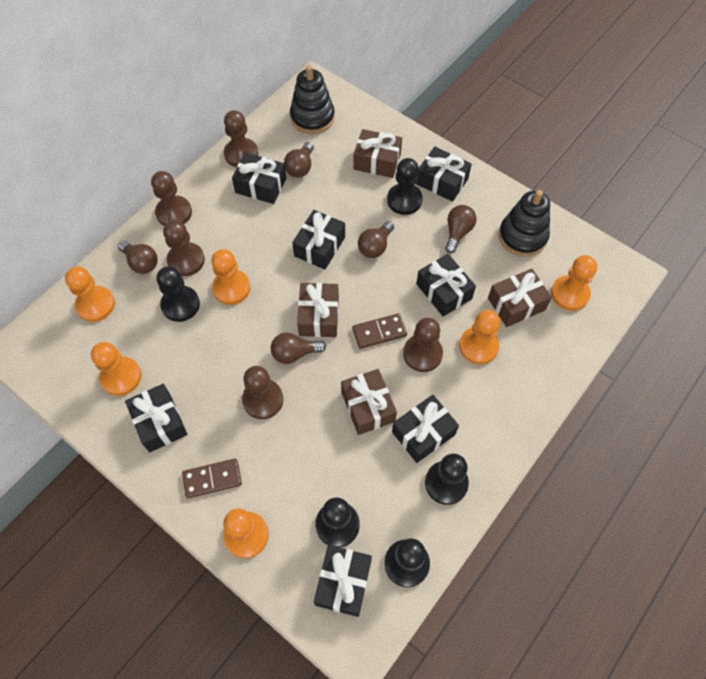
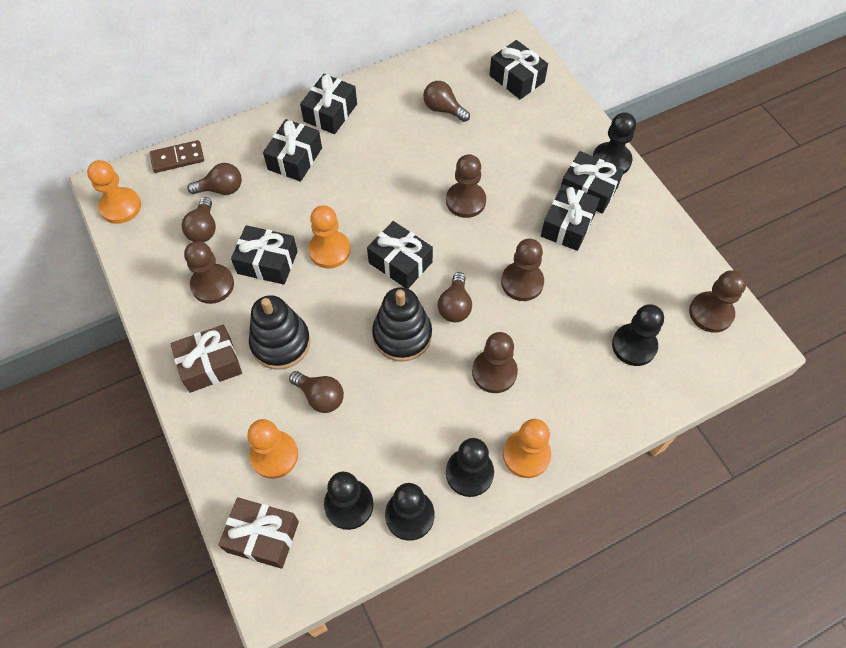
brown domino: [182,459,242,498] [352,313,407,349] = 2 -> [150,140,204,173] = 1
brown gift: [297,283,339,337] [341,369,397,435] [353,129,402,178] [488,269,552,327] = 4 -> [170,325,242,393] [218,497,299,569] = 2
orange pawn: [65,267,115,322] [91,342,141,396] [211,249,250,305] [223,508,269,558] [459,310,500,364] [551,255,597,311] = 6 -> [87,160,141,224] [247,419,298,479] [308,206,351,268] [503,419,551,478] = 4

